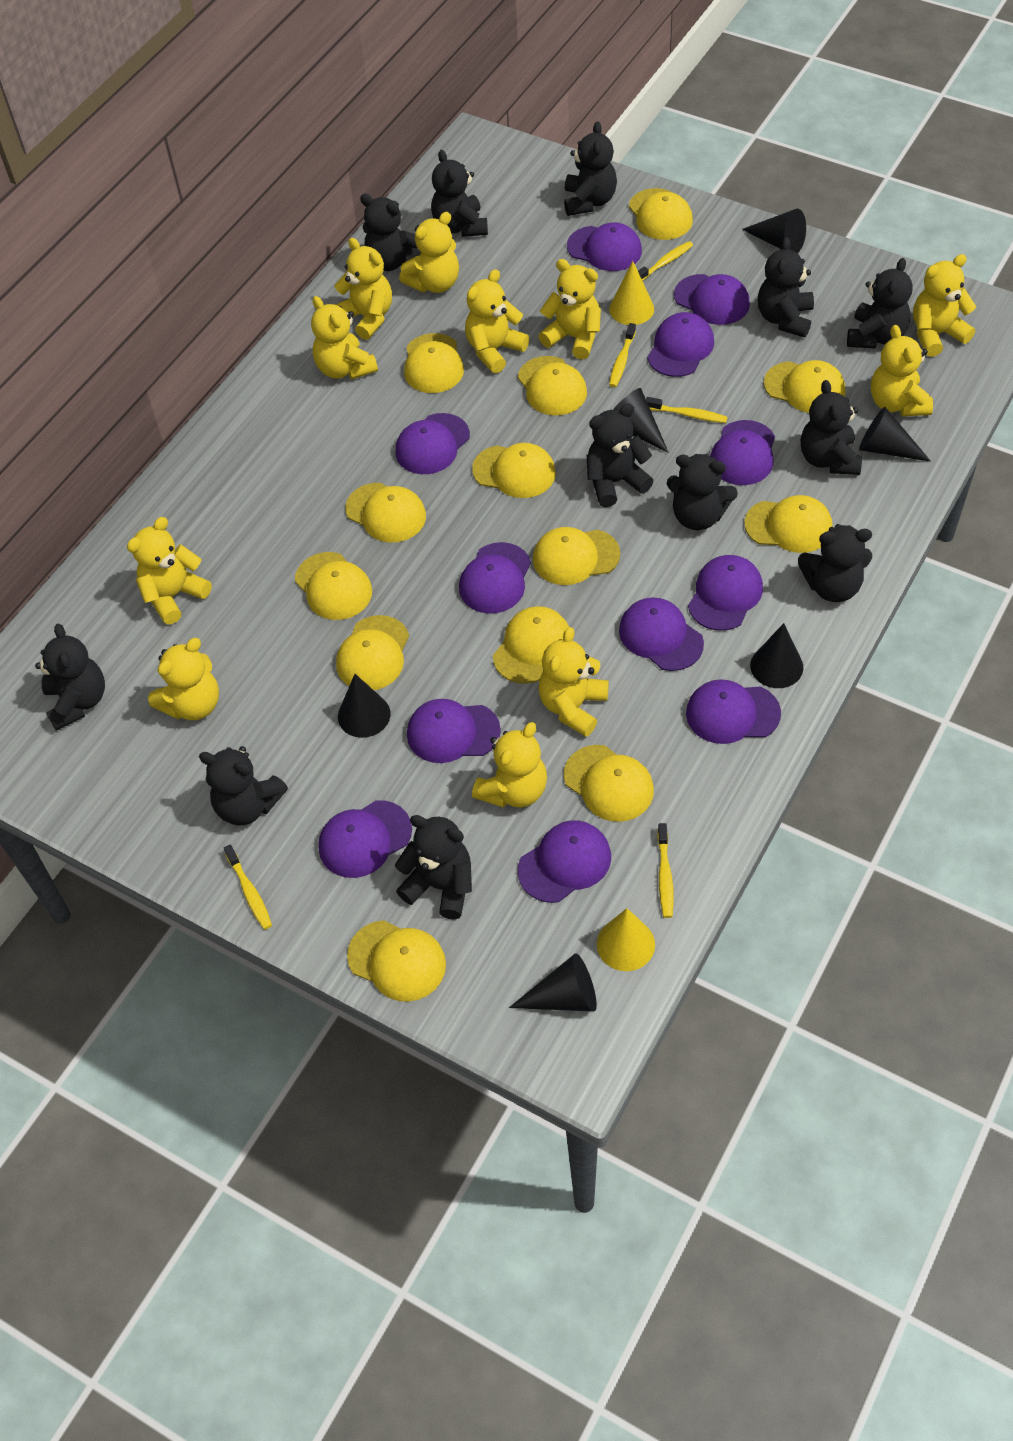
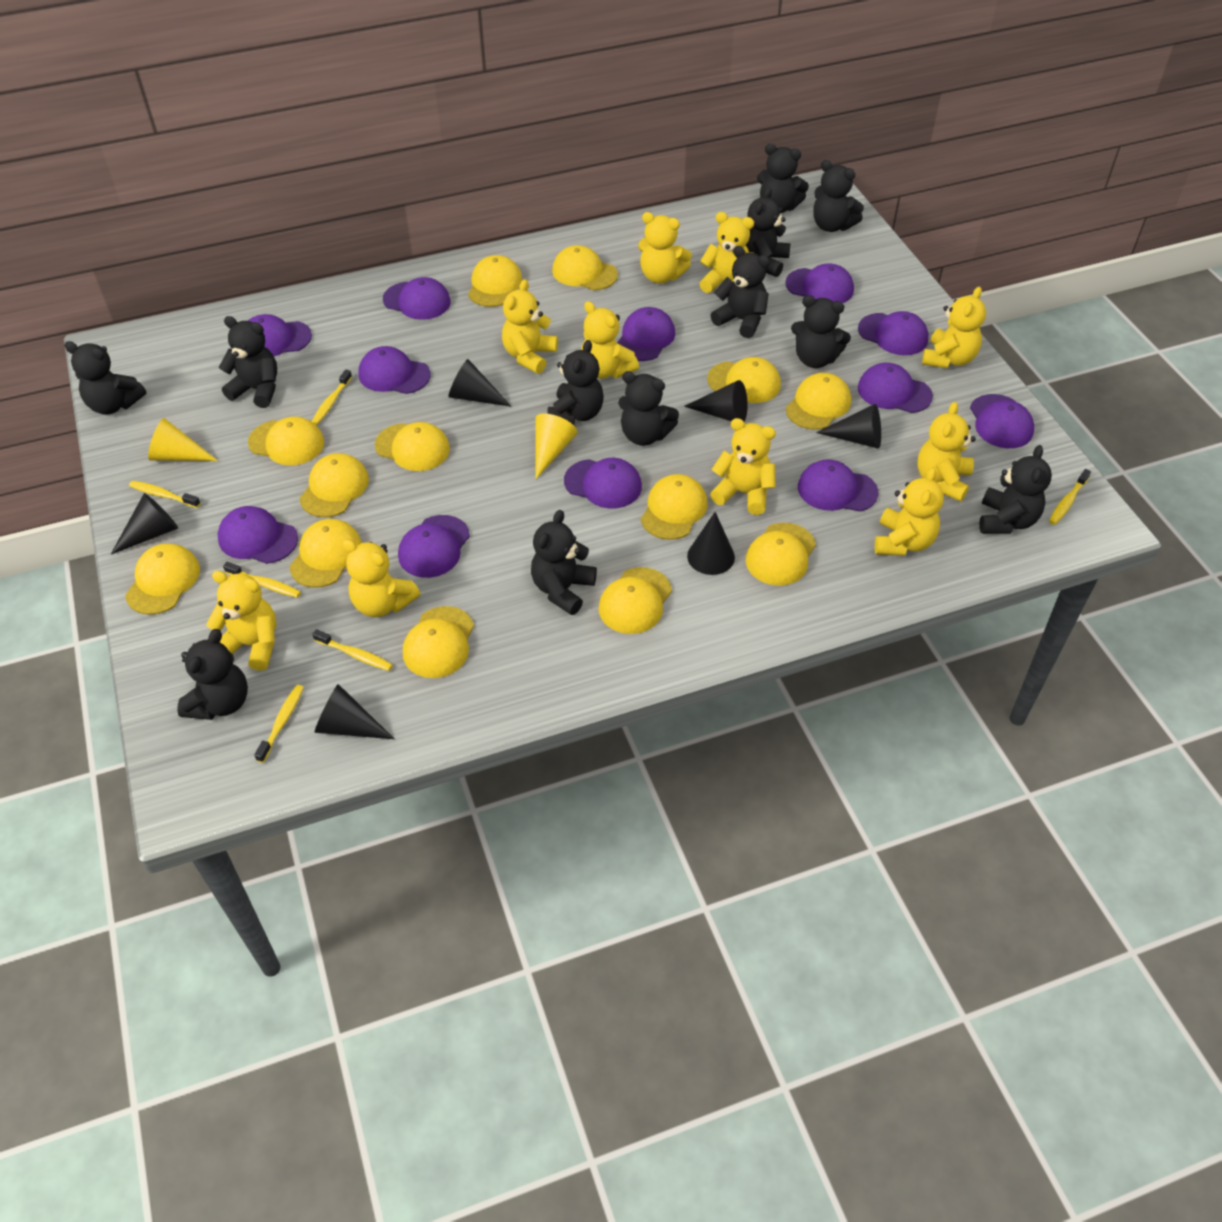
yellow teddy bear: [127,517,212,624] [148,638,219,720] [311,296,378,379] [334,238,392,340] [399,212,459,293] [465,269,529,373] [472,722,547,808] [538,259,601,359] [538,627,609,737] [871,325,933,416] [913,254,976,357] = 11 -> [206,571,276,671] [342,539,420,617] [502,279,558,374] [581,301,639,378] [638,212,692,284] [700,212,754,293] [710,418,776,515] [875,467,944,556] [917,402,976,502] [922,287,986,368] = 10
yellow toothbrush: [224,844,272,930] [609,323,636,387] [638,241,693,281] [646,397,728,423] [657,823,674,918] = 5 -> [129,481,200,508] [223,562,301,598] [254,685,304,763] [312,369,352,425] [312,629,393,671] [1049,469,1091,525] = 6

